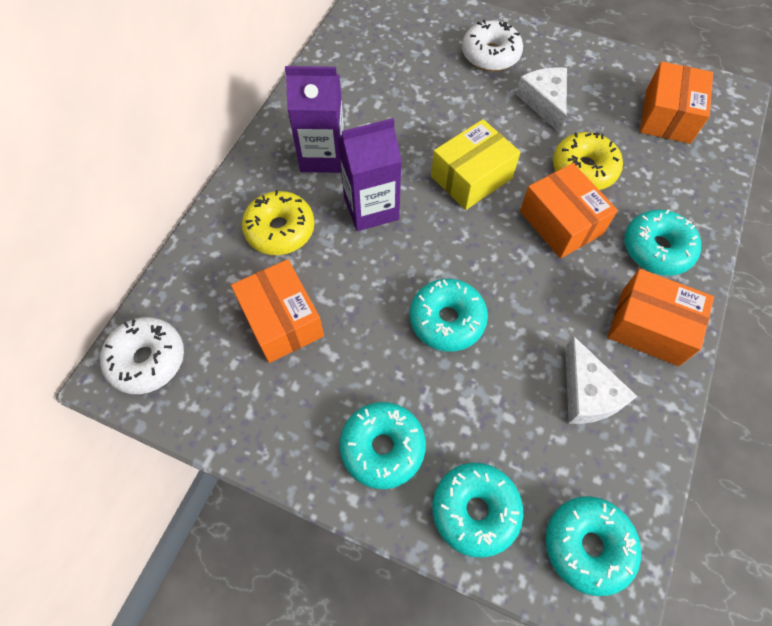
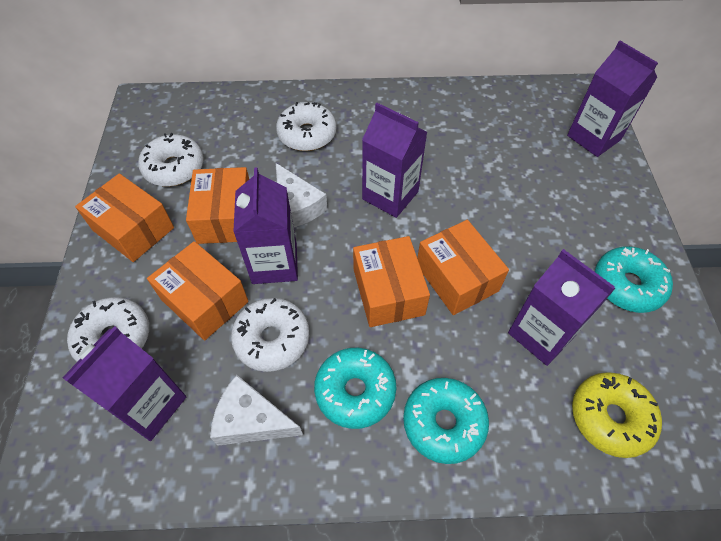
orange box: [231,259,324,363] [520,163,618,258] [607,269,714,366] [640,61,713,144] = 4 -> [75,173,174,262] [147,241,249,340] [186,167,249,244] [353,236,430,327] [417,220,509,315] = 5
purple carton: [285,66,344,173] [337,118,402,231] = 2 -> [62,326,186,441] [233,167,298,284] [362,103,427,218] [508,249,615,366] [567,40,658,157] = 5
turquoise donut: [340,402,426,489] [410,279,488,352] [432,463,524,558] [546,496,641,596] [624,209,701,276] = 5 -> [314,348,396,429] [403,378,489,464] [595,246,673,313] = 3
white donut: [100,317,184,394] [462,20,523,71] = 2 -> [67,297,149,362] [138,133,204,187] [231,298,309,372] [276,102,336,151] = 4
yellow box: [431,119,520,210] = 1 -> none = 0
yellow donut: [242,190,315,255] [553,132,623,190] = 2 -> [572,372,662,458] = 1

